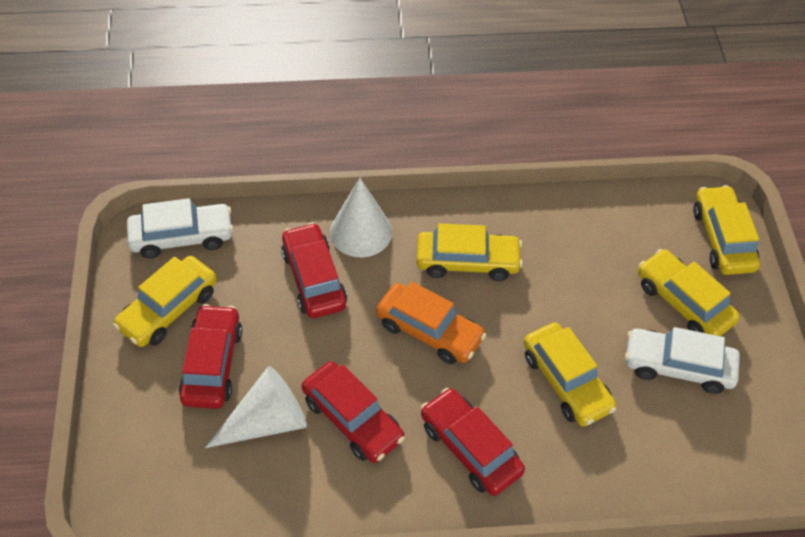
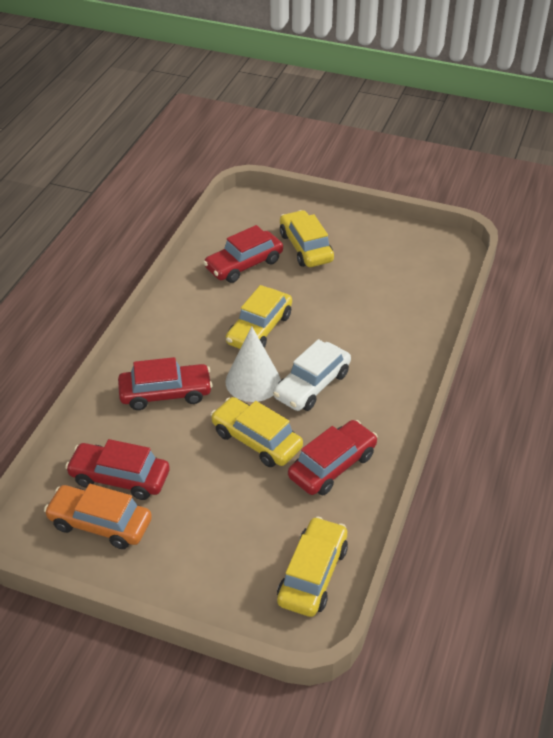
white car: [127,198,234,258] [625,327,740,394] = 2 -> [273,339,351,411] = 1
white cone: [205,366,307,448] [330,178,392,257] = 2 -> [225,327,281,402] = 1
yellow car: [113,256,217,347] [416,223,523,281] [524,323,616,427] [638,249,740,336] [693,185,760,275] = 5 -> [211,397,303,467] [226,285,292,349] [277,516,348,617] [280,210,334,267] = 4

